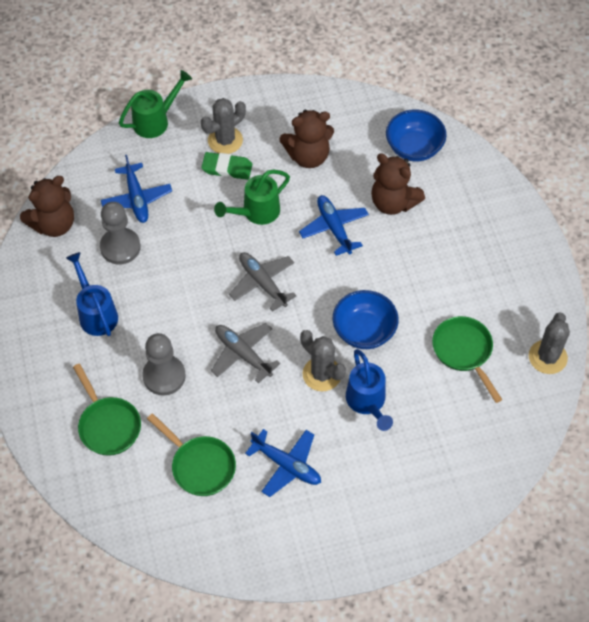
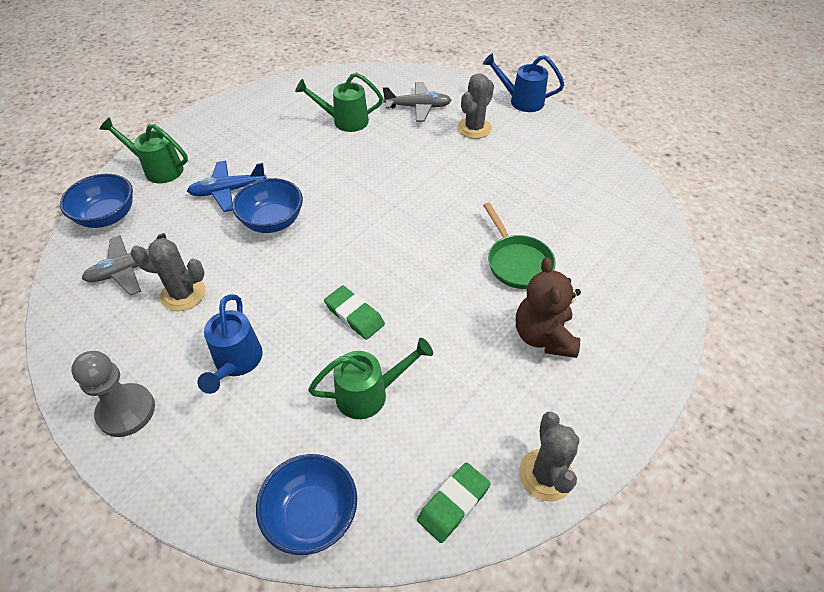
blue bowl: [333,290,399,349] [386,110,447,161] = 2 -> [60,174,133,228] [232,178,303,233] [256,454,357,555] = 3
blue plane: [101,155,172,223] [245,429,321,497] [299,195,369,256] = 3 -> [187,161,267,212] = 1
brown teddy bear: [20,176,74,237] [279,110,334,168] [371,153,425,215] = 3 -> [516,257,581,358] = 1
green eraser: [201,152,252,180] = 1 -> [324,285,385,340] [417,462,491,543] = 2
green pan: [73,364,141,456] [147,413,236,496] [432,316,502,403] = 3 -> [483,203,556,289] = 1
green watering can: [119,70,192,138] [214,170,290,225] = 2 -> [100,117,188,183] [295,73,383,132] [308,338,433,419] = 3
grey pawn: [100,202,141,265] [142,333,186,396] = 2 -> [71,351,155,437] = 1

